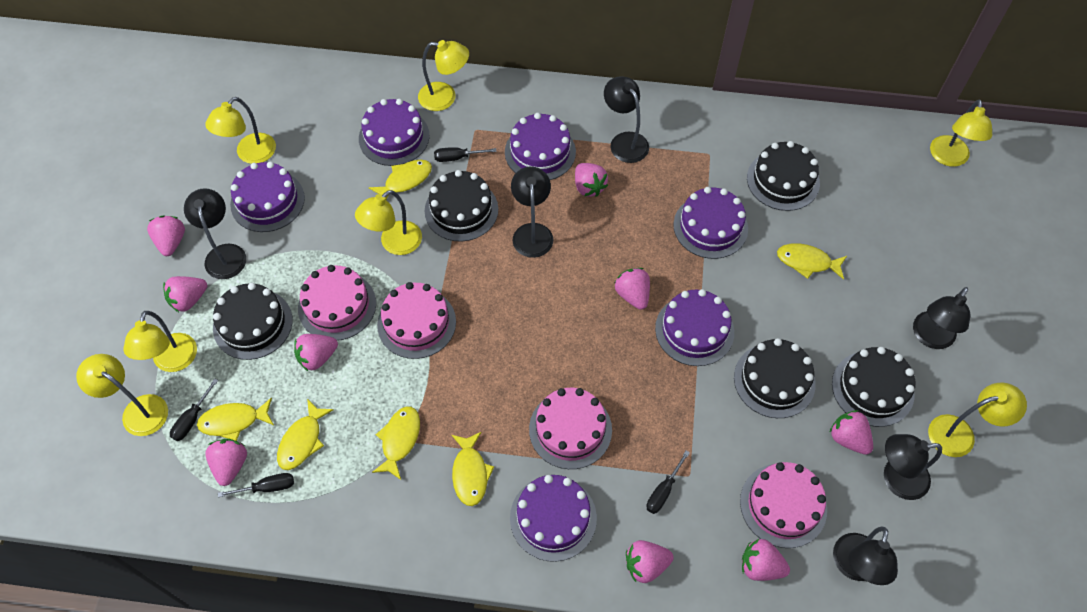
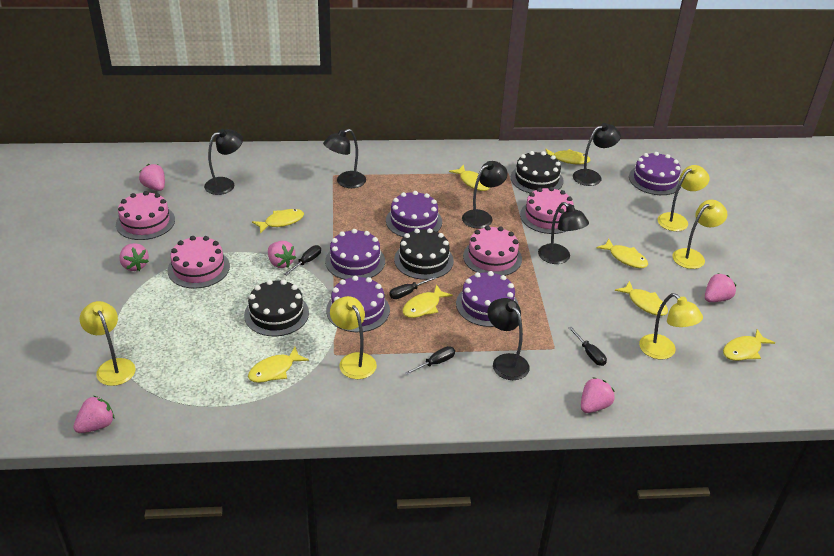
black cake: [213,283,293,360] [425,170,498,242] [734,338,816,418] [747,141,820,211] [832,347,915,427] = 5 -> [244,279,309,336] [394,228,454,280] [511,151,564,193] = 3
pink strawberry: [147,216,185,256] [163,276,207,312] [205,439,247,486] [294,334,338,371] [575,163,608,197] [615,268,650,310] [626,540,674,583] [742,539,790,581] [830,410,873,455] = 9 -> [73,396,114,433] [119,243,149,271] [139,164,165,191] [268,241,296,268] [581,377,615,413] [705,273,736,302] = 6
purple cake: [230,162,305,232] [359,99,430,166] [505,113,576,180] [510,475,597,562] [655,289,734,366] [673,187,748,259] = 6 -> [325,229,385,280] [326,276,390,332] [386,191,442,237] [456,271,518,327] [629,152,681,195] = 5
yellow fish: [197,398,274,441] [277,399,334,470] [369,159,432,200] [372,406,420,480] [452,432,494,506] [777,243,847,280] = 6 -> [248,347,309,383] [252,209,304,234] [403,284,453,318] [449,165,490,191] [545,149,591,164] [596,238,648,268] [615,281,668,316] [723,329,775,361] = 8
yellow lamp: [76,354,168,436] [123,311,197,372] [205,97,276,164] [355,190,422,255] [418,40,469,111] [928,383,1027,457] [930,100,992,167] = 7 -> [80,301,136,386] [330,296,377,379] [639,293,703,359] [657,165,710,231] [672,200,728,269] = 5

